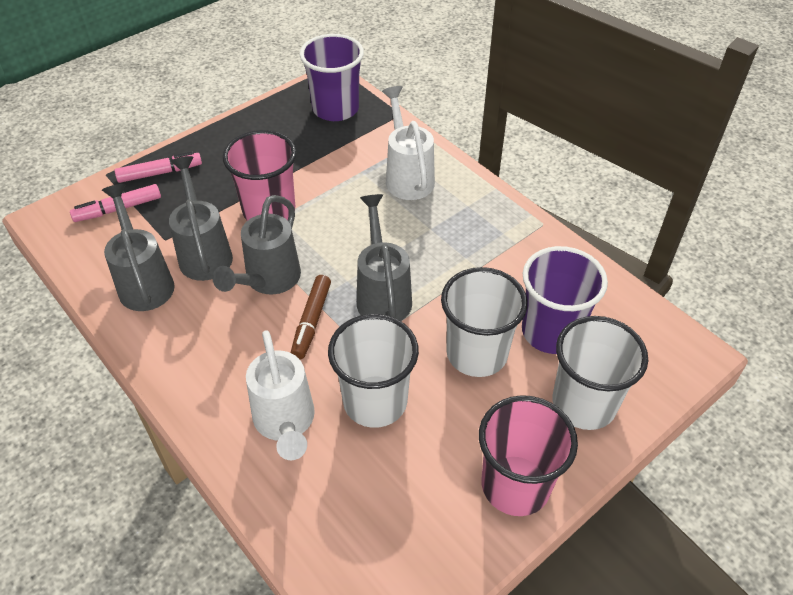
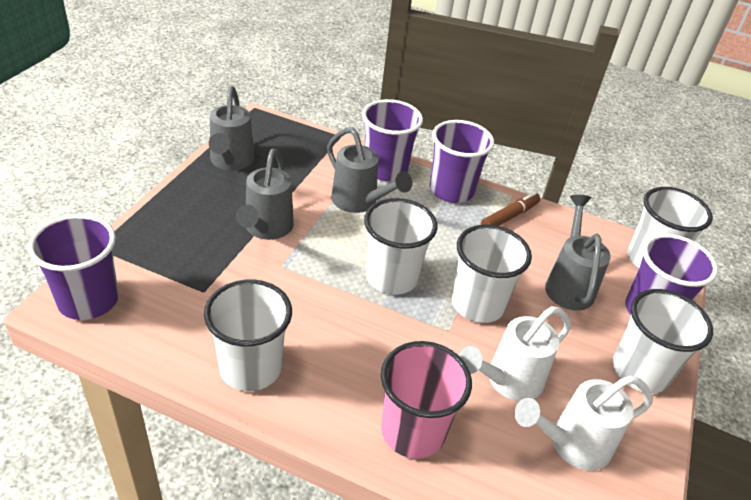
pink cup: [223,130,296,221] [479,395,578,516] = 2 -> [381,341,472,459] = 1
pink marker: [70,184,161,222] [115,151,202,183] = 2 -> none = 0
purple cup: [300,34,364,121] [522,246,608,354] = 2 -> [28,214,119,320] [362,99,423,181] [430,120,494,203] [625,234,718,315] = 4
white cup: [328,314,419,428] [441,267,528,377] [553,316,648,430] = 3 -> [204,280,292,391] [364,198,437,295] [452,224,532,323] [613,289,713,393] [628,187,713,268] = 5

